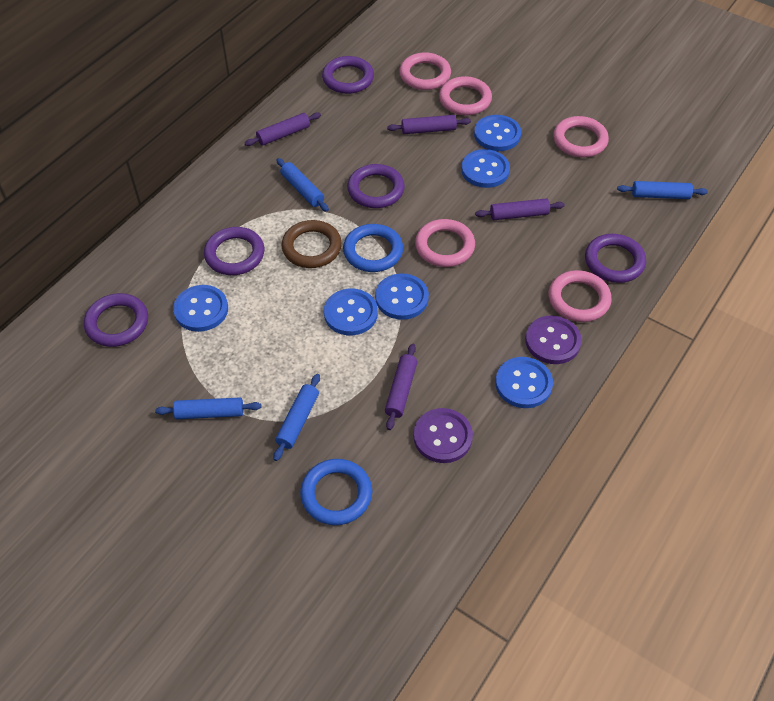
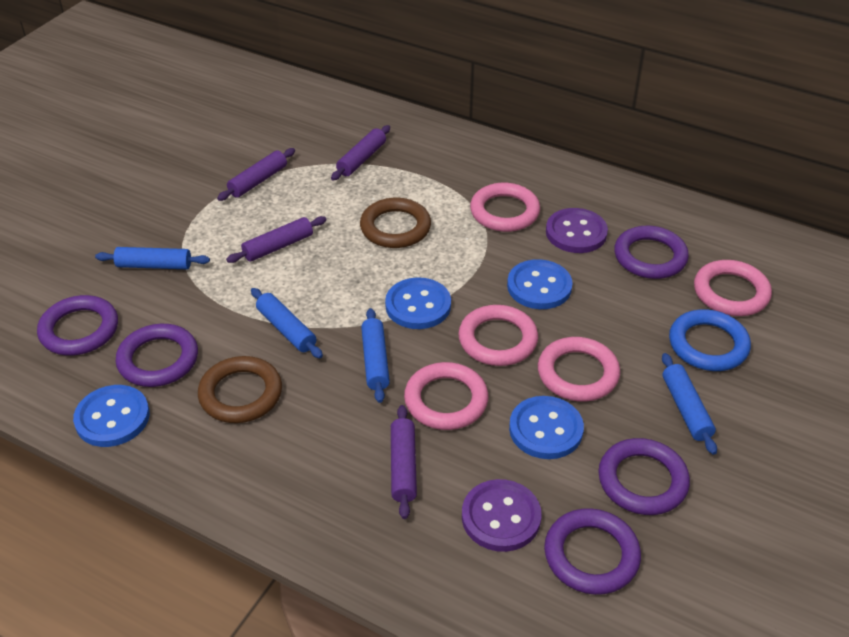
blue button: [173,285,228,332] [324,289,378,335] [375,273,429,320] [461,149,510,188] [474,115,521,151] [495,357,553,408] = 6 -> [73,385,150,447] [385,278,451,329] [507,259,573,309] [509,396,584,459] = 4
blue ring: [300,459,372,525] [343,224,403,272] = 2 -> [669,309,751,371] = 1
brown ring: [282,220,342,268] = 1 -> [198,356,282,423] [360,198,431,248] = 2

